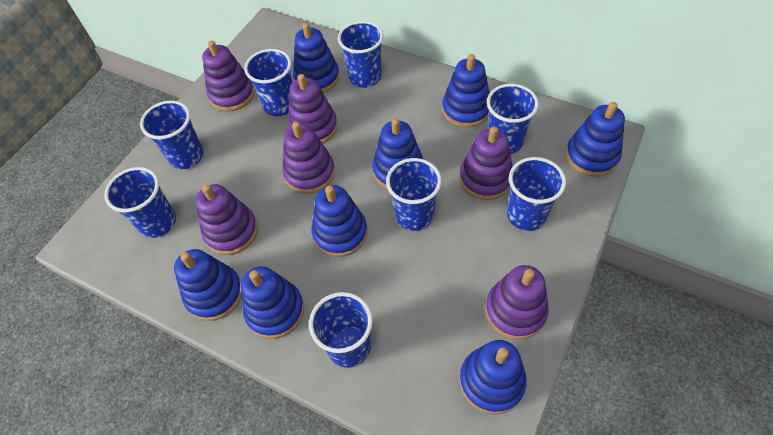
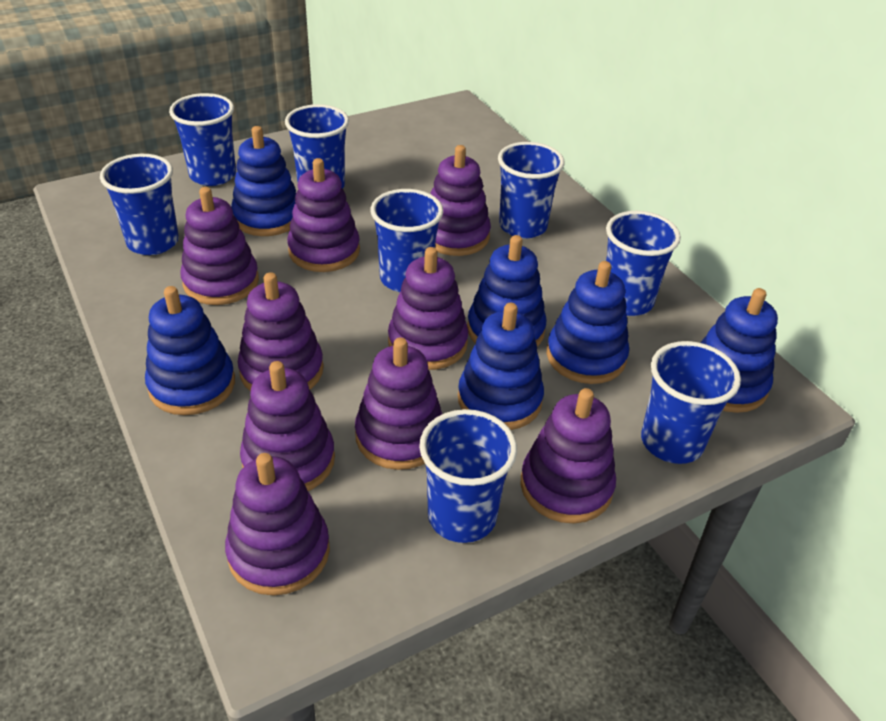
blue stacking toy: [174,249,242,321] [241,266,304,339] [293,23,340,93] [312,185,367,257] [372,118,423,189] [442,54,490,128] [459,340,527,415] [566,102,625,177] = 8 -> [145,286,235,415] [231,126,296,236] [458,303,544,430] [467,235,546,347] [547,261,629,384] [700,288,778,413] = 6
purple stacking toy: [195,184,258,255] [202,40,255,111] [282,122,335,194] [288,74,338,143] [459,126,513,200] [485,265,549,339] = 6 -> [180,187,259,305] [225,453,330,596] [238,272,324,392] [240,361,335,491] [287,158,360,272] [355,337,442,470] [388,247,468,370] [430,145,491,256] [521,388,616,524] = 9

